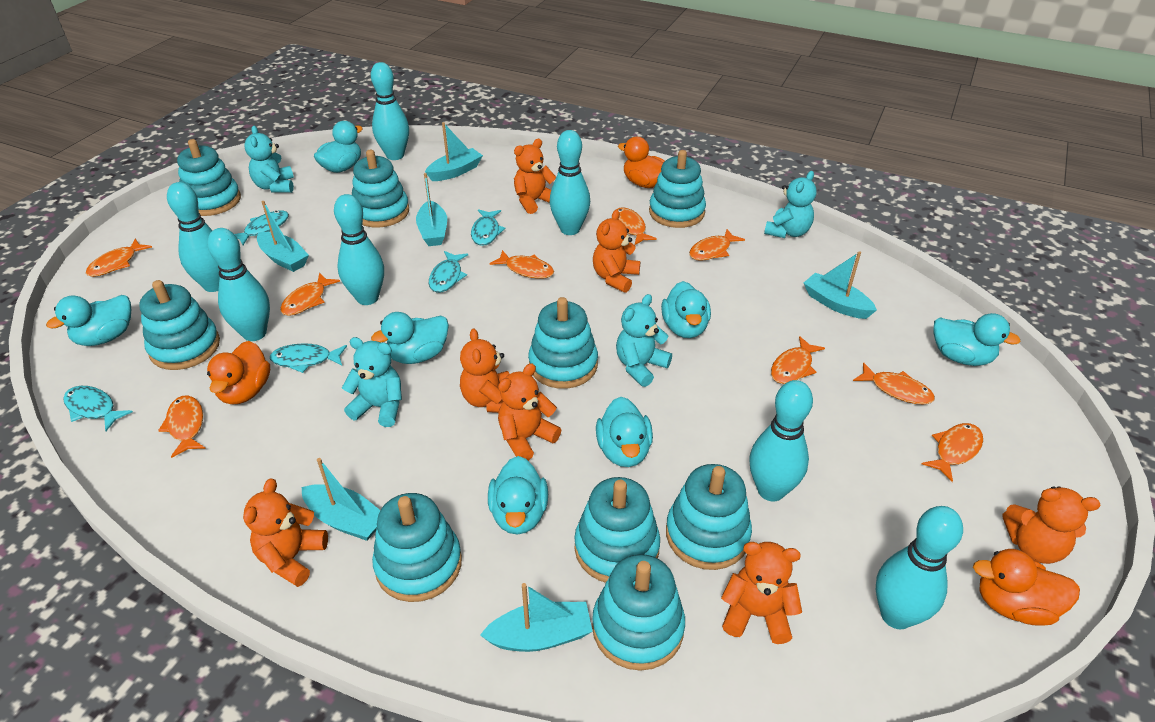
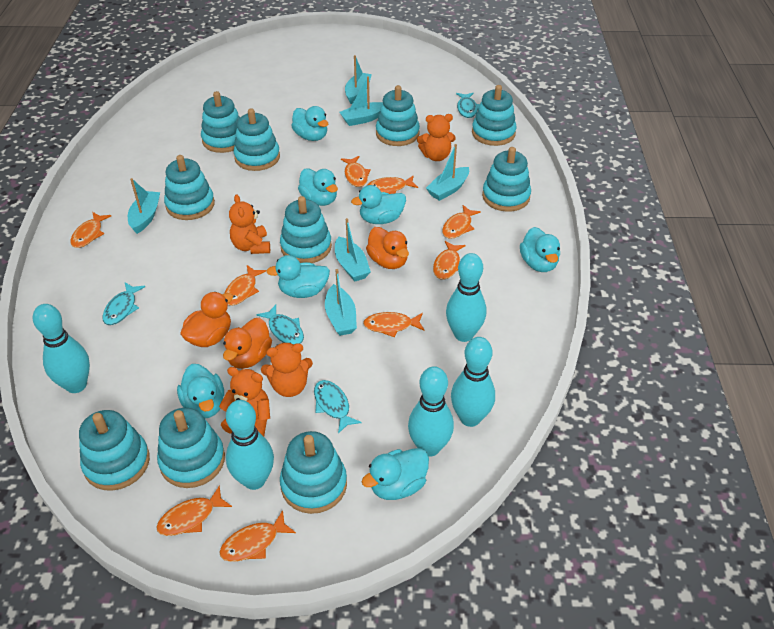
orange teddy bear: [243,479,328,587] [460,329,510,413] [498,363,561,461] [514,139,556,214] [593,210,640,293] [721,542,802,644] [1002,486,1101,564] = 7 -> [219,367,270,436] [229,194,270,254] [261,342,313,397] [417,114,456,161] = 4
turquoise bowling pin: [167,182,220,292] [207,228,270,341] [334,194,384,305] [371,62,409,160] [550,130,590,235] [749,380,813,502] [876,506,963,629] = 7 -> [33,304,90,393] [226,400,274,490] [408,366,454,457] [446,253,486,342] [451,337,495,427] = 5
turquoise fish: [63,386,133,431] [234,210,289,245] [270,343,347,373] [429,251,468,293] [471,209,505,246] = 5 -> [103,282,145,325] [257,305,304,345] [314,380,362,434] [456,93,480,118] = 4
turquoise stacking toy: [139,280,220,370] [177,139,241,216] [352,150,409,228] [372,493,462,602] [528,297,598,389] [574,477,660,583] [592,554,685,671] [649,150,706,228] [666,464,752,570] = 9 -> [79,410,150,491] [157,408,225,488] [164,155,215,220] [201,91,240,153] [234,108,280,171] [280,196,332,263] [280,431,347,514] [376,85,420,146] [472,85,516,146] [482,147,531,212] = 10
turquoise teddy bear: [244,126,294,193] [342,337,402,427] [616,294,672,387] [764,171,817,238] = 4 -> none = 0

